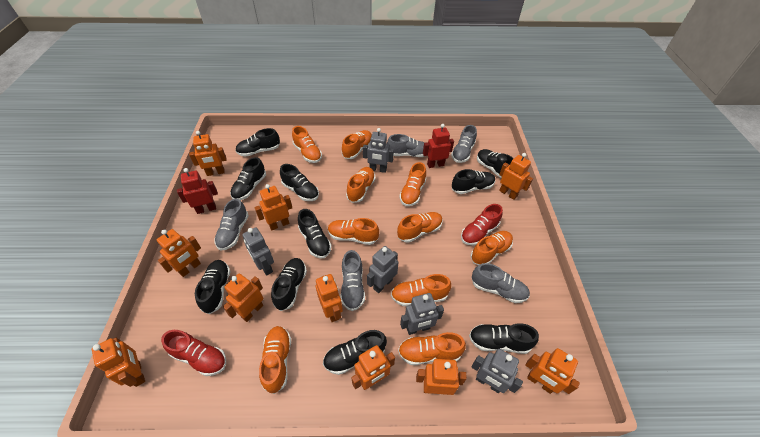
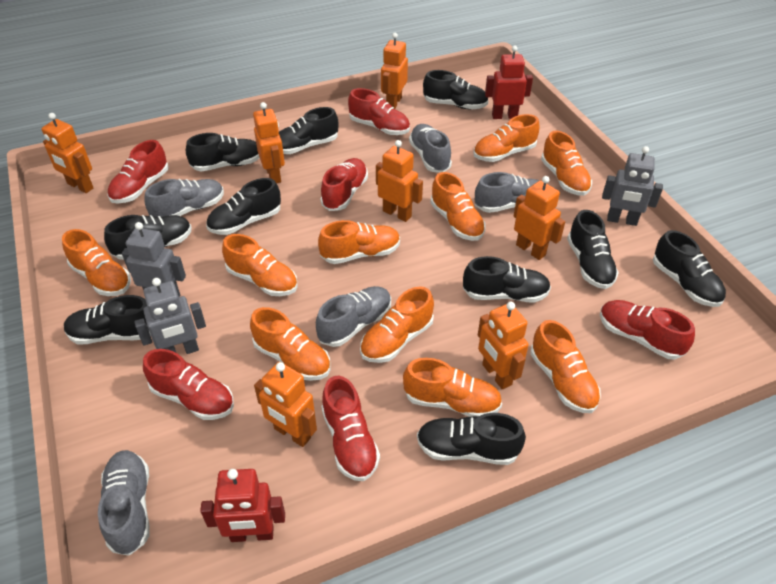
grey robot: [242,227,274,275] [363,128,394,173] [367,246,398,293] [400,293,444,335] [472,349,523,393] = 5 -> [122,222,186,297] [134,278,206,354] [602,146,663,226] = 3
orange robot: [92,338,145,387] [157,229,201,277] [189,131,227,176] [223,274,263,322] [254,184,292,230] [316,274,343,322] [351,345,395,390] [416,359,467,395] [499,153,533,200] [525,348,580,394] = 10 -> [42,113,93,193] [253,102,285,183] [254,362,317,447] [376,140,423,222] [381,33,408,109] [478,302,529,389] [514,176,565,260] = 7
red shoe: [161,330,226,376] [461,204,503,246] = 2 -> [108,140,169,204] [143,349,234,420] [320,158,368,211] [321,376,380,481] [348,88,410,135] [600,300,695,359] = 6

